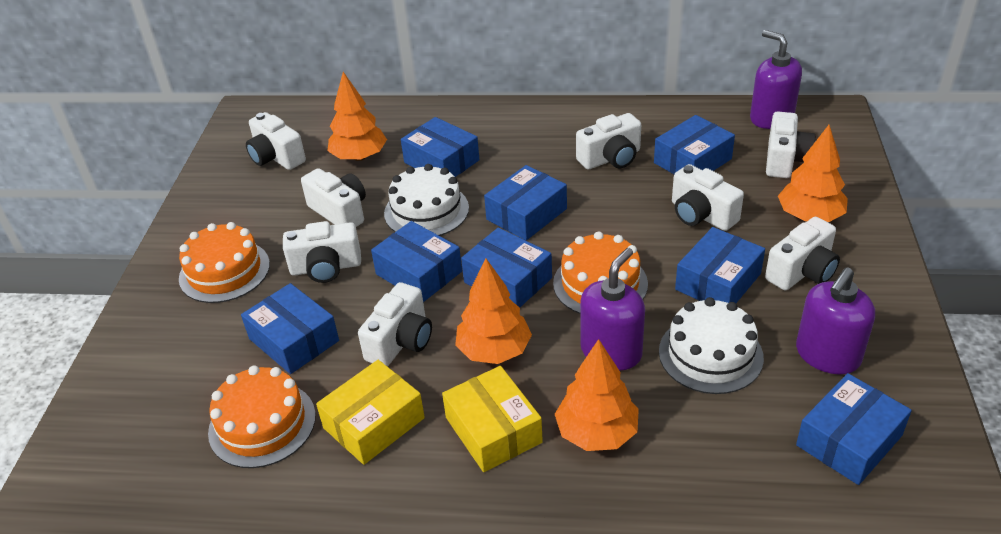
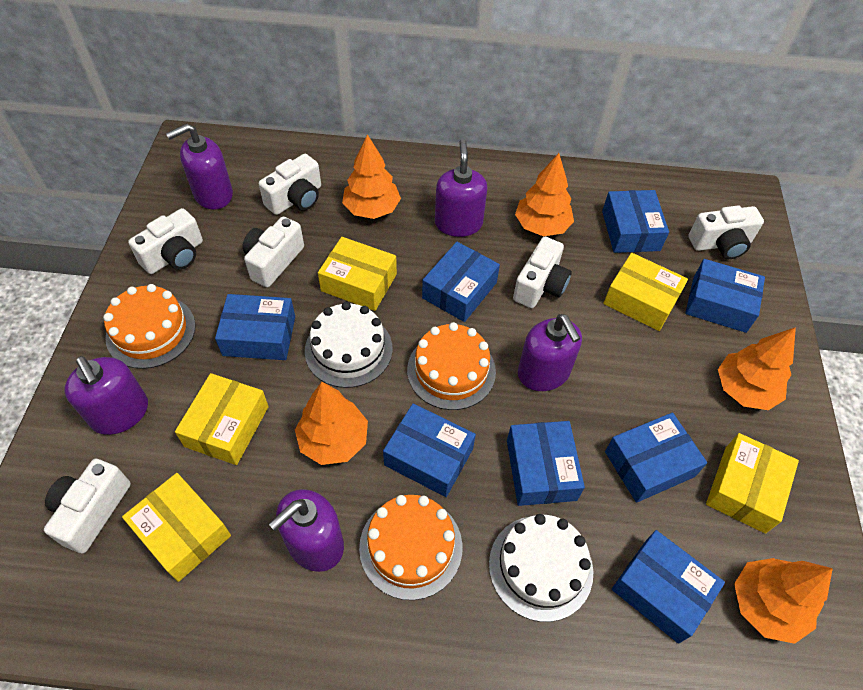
orange tree: [328,72,387,161] [455,259,532,364] [555,339,639,451] [778,125,848,222] = 4 -> [295,382,368,465] [342,134,401,219] [515,153,574,236] [718,327,796,410] [734,558,833,644] = 5
purple soap dispenser: [580,248,645,371] [750,30,802,129] [796,267,875,374] = 3 -> [64,356,148,435] [166,124,233,210] [269,489,344,572] [435,139,487,237] [518,314,582,391] = 5
white camera: [246,112,306,170] [283,221,361,283] [301,168,366,227] [358,282,432,367] [576,113,641,169] [672,164,744,231] [765,217,840,290] [766,112,816,178] = 8 -> [44,458,131,553] [128,208,203,274] [243,217,304,287] [259,154,321,215] [513,237,572,308] [688,206,764,259] = 6
yellow box: [316,360,425,465] [442,366,543,472] = 2 -> [122,473,231,582] [175,373,269,465] [318,237,397,311] [603,253,688,331] [706,433,799,533] = 5

